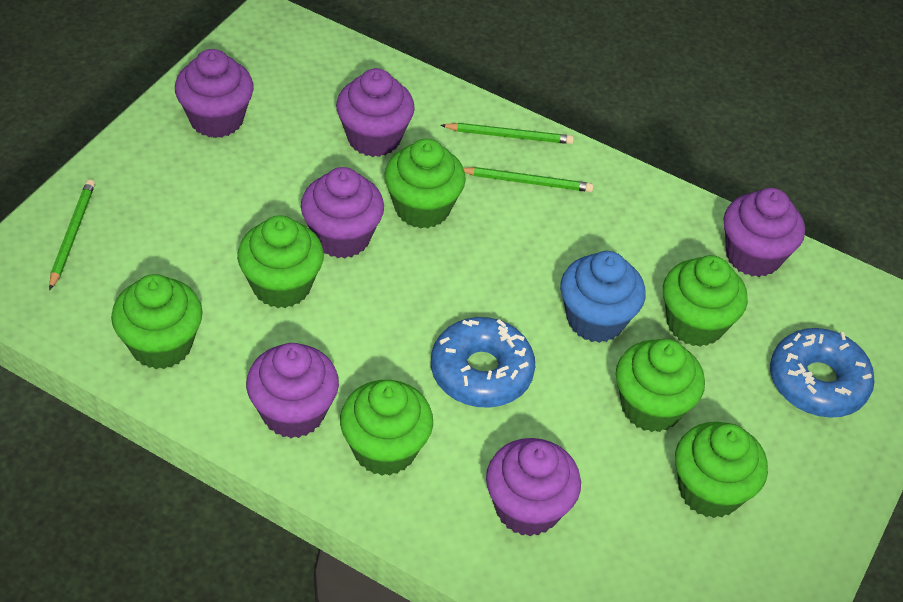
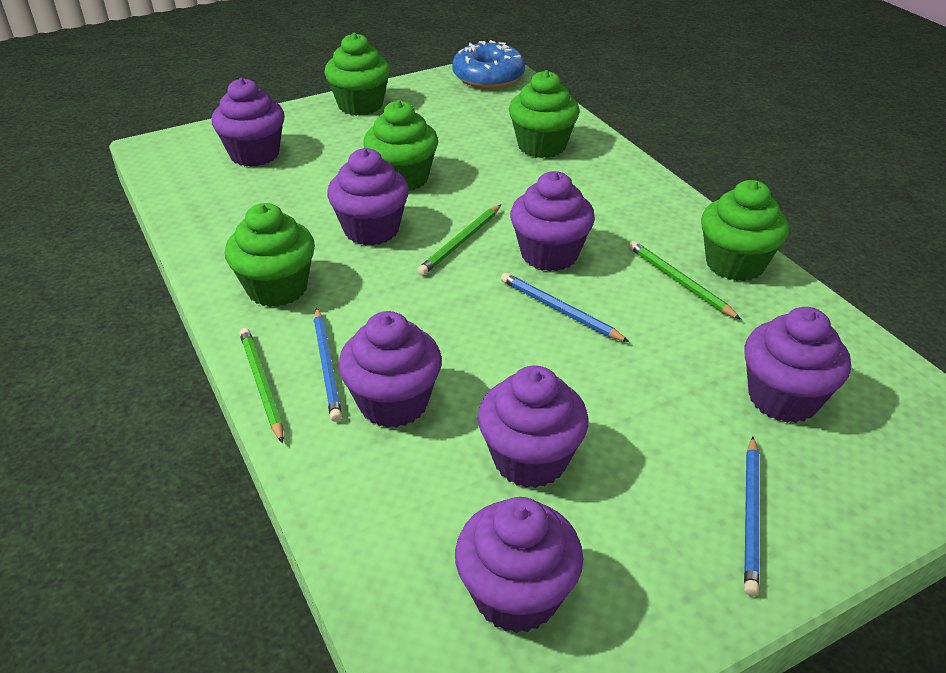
blue cupcake: [560,251,646,343] = 1 -> none = 0
blue donut: [431,317,535,408] [770,328,875,418] = 2 -> [452,40,525,89] = 1
blue pencil: none = 0 -> [314,308,342,422] [501,273,629,342] [744,436,759,596] = 3
green cupcake: [111,274,203,369] [237,215,324,308] [340,380,433,476] [384,139,466,229] [616,339,705,432] [663,255,748,347] [675,422,768,518] = 7 -> [225,203,315,307] [324,33,390,116] [363,100,438,191] [509,70,580,158] [701,180,789,281] = 5
purple cupcake: [175,49,254,138] [246,343,339,438] [301,167,384,258] [336,68,415,157] [486,438,581,536] [723,188,805,277] = 6 -> [212,78,285,167] [327,148,409,246] [338,311,442,428] [455,497,583,633] [478,365,588,488] [510,171,595,272] [744,307,851,423] = 7

